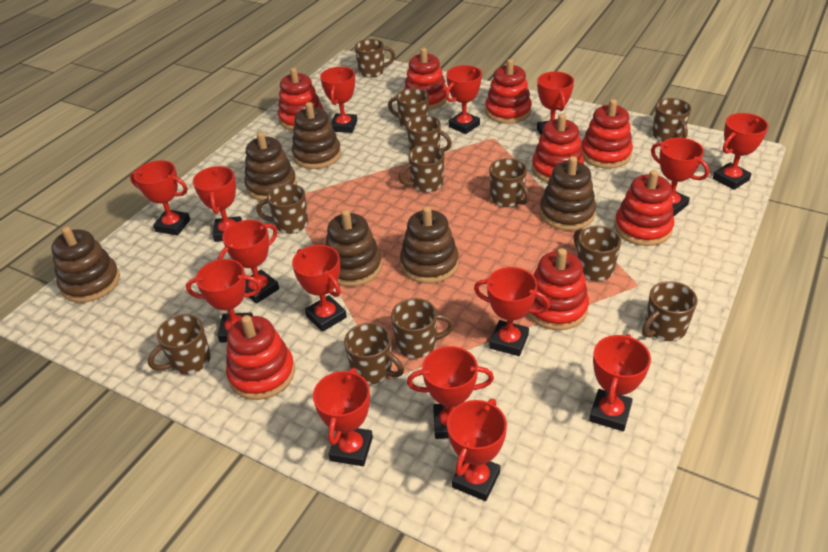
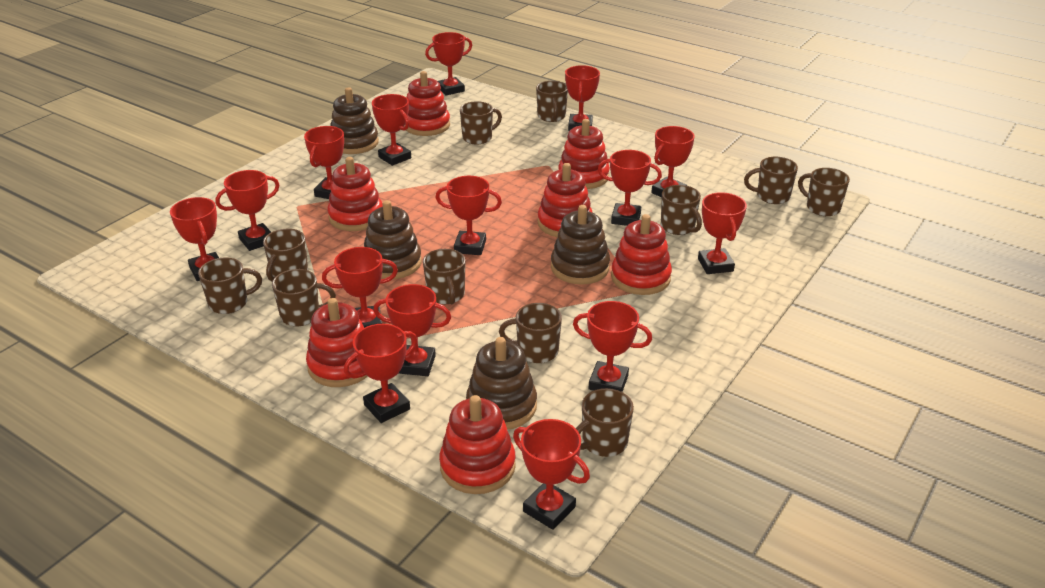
brown mug: [148,314,211,374] [256,184,308,234] [344,323,404,385] [355,39,395,78] [388,88,429,130] [391,298,454,358] [398,145,444,192] [406,115,452,152] [489,158,530,207] [573,226,621,281] [642,281,698,341] [652,98,691,142] = 12 -> [198,257,262,314] [263,229,308,281] [272,269,336,326] [423,249,466,305] [460,101,502,144] [499,303,562,363] [536,81,568,122] [576,388,634,457] [661,185,702,235] [744,157,798,204] [798,168,850,216] = 11
brown stacking toy: [51,226,120,303] [244,132,297,201] [292,102,341,169] [326,210,382,287] [400,206,459,284] [540,156,596,231] = 6 -> [330,87,379,154] [364,200,422,279] [466,337,537,430] [551,205,610,285] = 4
red stacking toy: [226,315,295,400] [278,68,323,131] [404,48,447,110] [485,59,532,124] [527,248,589,330] [532,114,584,182] [581,99,633,168] [615,170,674,246] = 8 -> [306,298,368,387] [327,157,383,231] [404,71,450,136] [439,395,516,494] [538,163,593,237] [558,119,610,189] [611,214,672,295] = 7

